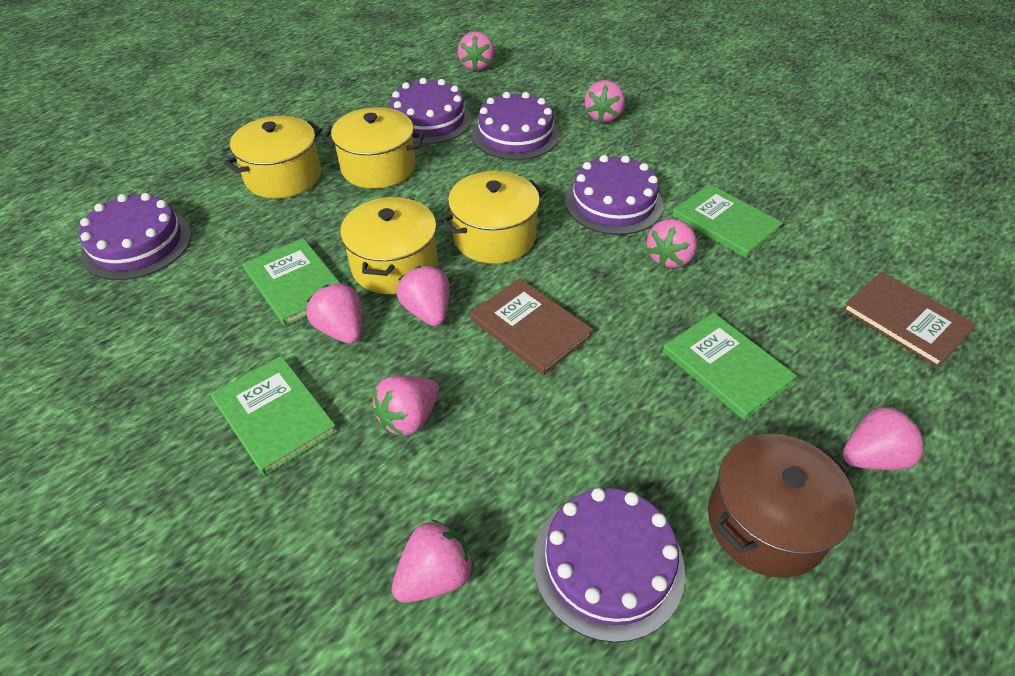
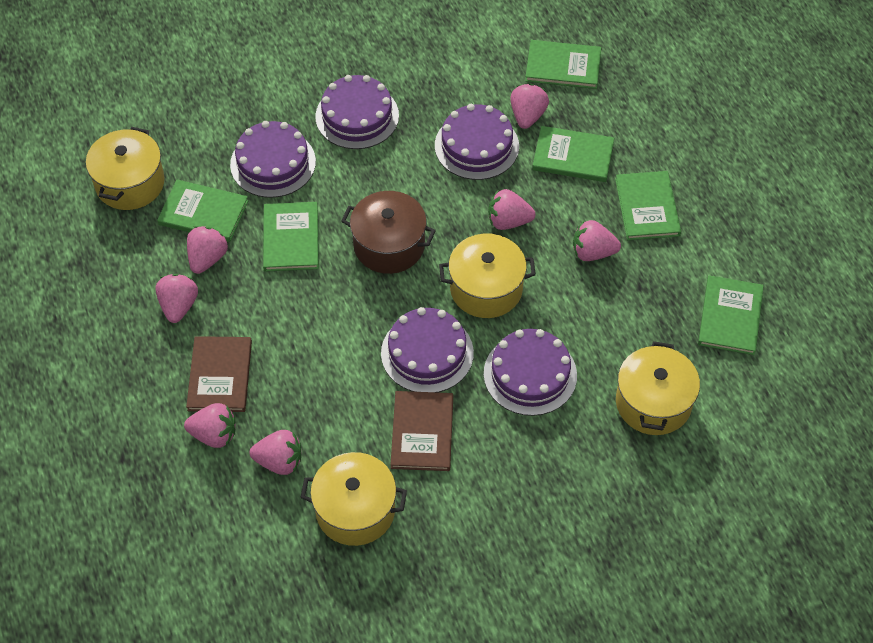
green book: [211,356,337,476] [243,238,340,326] [663,313,797,420] [672,184,783,258] = 4 -> [157,179,248,242] [263,202,319,272] [525,40,601,89] [532,126,614,182] [615,171,681,240] [698,275,764,355] = 6
pink strawberry: [306,283,362,344] [372,375,439,436] [392,519,474,603] [397,266,449,326] [458,32,494,71] [585,81,625,122] [646,219,697,268] [842,406,926,470] = 8 -> [155,274,198,323] [184,403,235,448] [187,226,228,274] [250,430,301,475] [488,189,536,230] [510,84,549,129] [573,220,621,261] = 7

